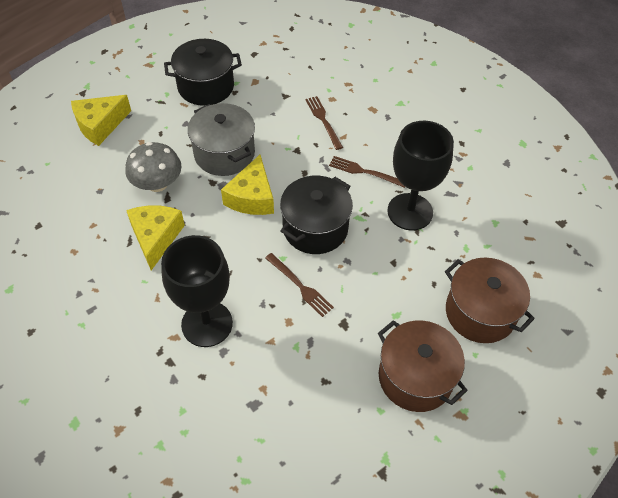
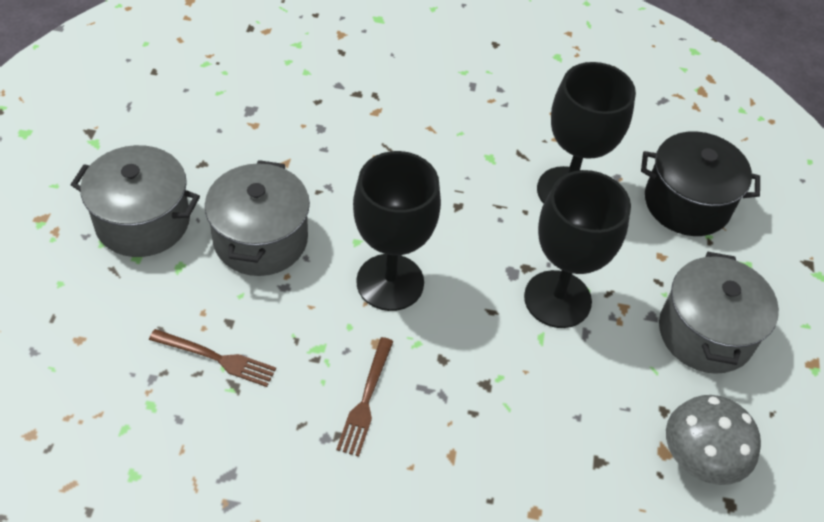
black goblet: [161,235,233,347] [387,121,454,231] = 2 -> [353,151,441,311] [524,170,631,328] [537,62,636,204] = 3
black pot: [164,39,242,106] [280,176,353,254] = 2 -> [641,132,760,236] = 1
brown fork: [265,253,334,317] [306,96,343,150] [329,156,405,188] = 3 -> [149,329,276,387] [336,337,393,457] = 2
brown pot: [378,320,468,412] [445,258,535,343] = 2 -> none = 0
grey pot: [188,103,255,176] = 1 -> [71,145,200,257] [205,160,310,276] [659,252,779,374] = 3
yellow cheese: [71,95,131,146] [126,206,185,270] [221,155,274,215] = 3 -> none = 0

